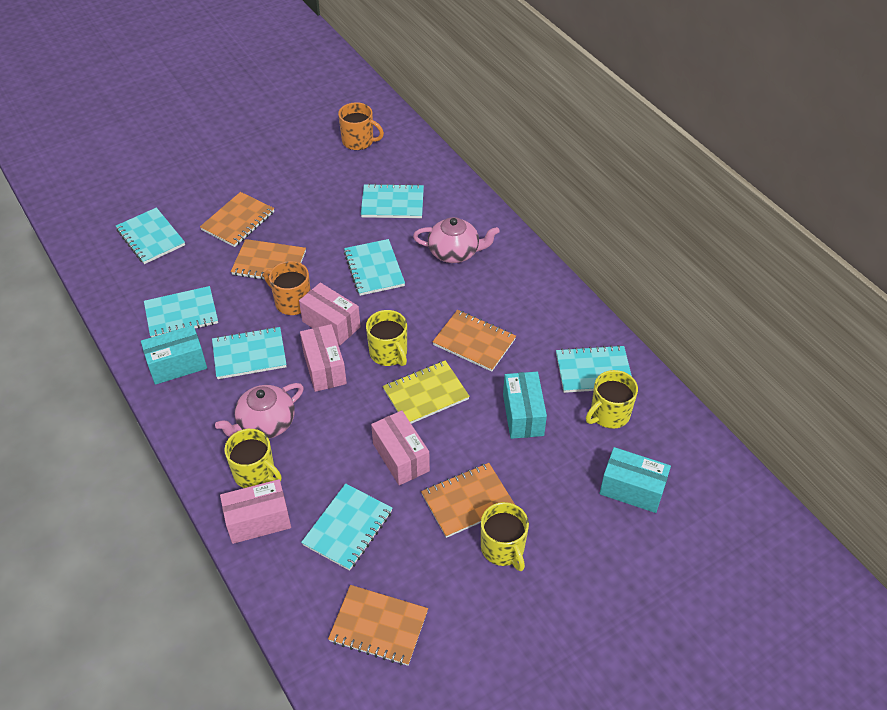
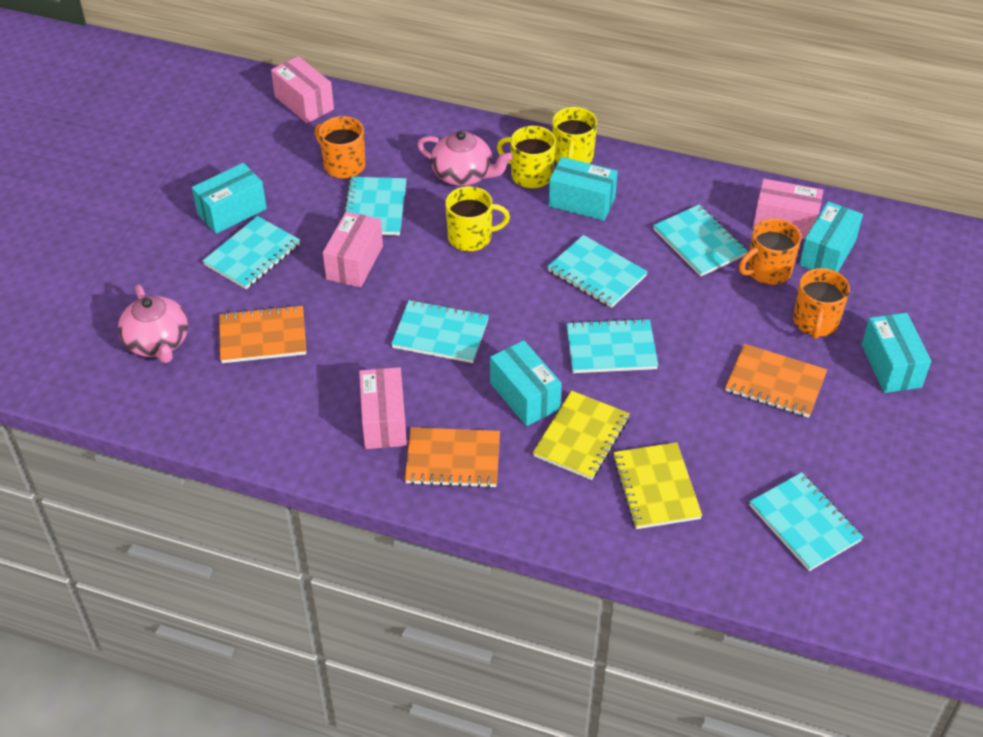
orange mug: [264,261,310,315] [338,102,384,150] = 2 -> [315,116,365,179] [739,218,801,285] [793,268,850,339] = 3
orange notebook: [200,192,274,247] [231,239,306,280] [328,585,428,666] [421,463,514,538] [432,310,516,372] = 5 -> [219,305,306,363] [405,427,500,488] [725,344,827,418] = 3
turquoise box: [141,325,207,385] [503,372,547,439] [599,447,671,513] = 3 -> [192,163,267,234] [490,340,562,426] [548,157,618,221] [799,201,863,272] [861,313,931,393] = 5
yellow mug: [224,429,282,488] [366,310,407,366] [481,502,529,571] [586,370,638,429] = 4 -> [445,186,510,252] [497,126,556,189] [552,107,597,164] = 3
yellow notebook: [383,360,470,424] = 1 -> [533,391,630,480] [613,442,702,529] = 2

